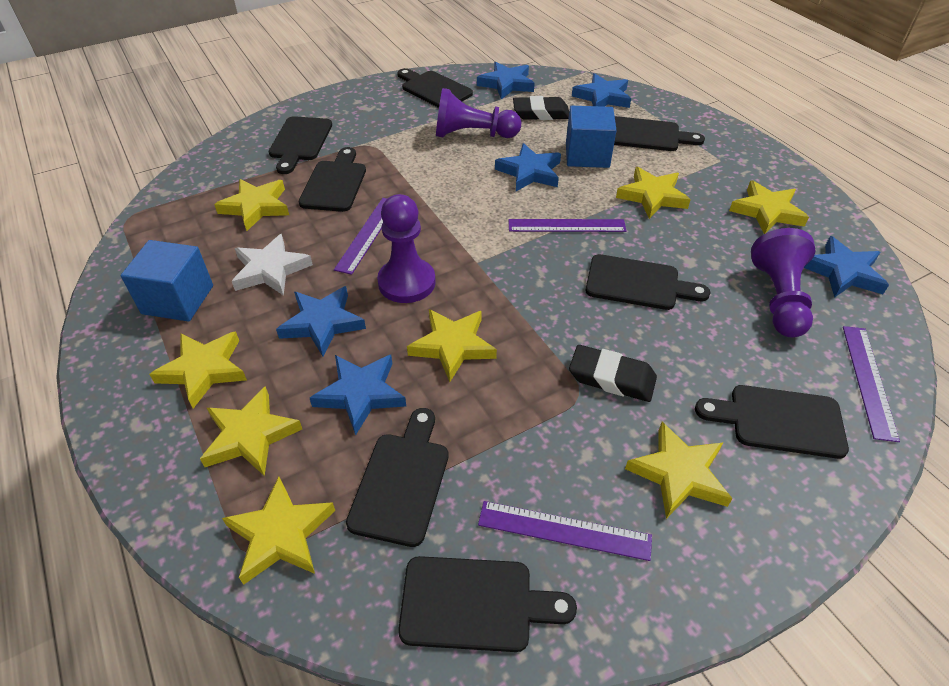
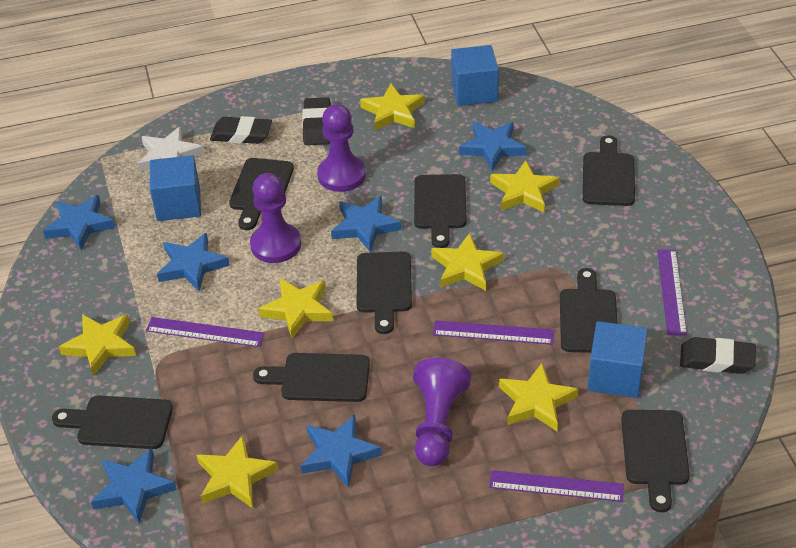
black eraser: [513,96,569,120] [569,345,657,402] = 2 -> [210,116,272,144] [302,97,331,145] [680,337,756,374] = 3
blue cube: [121,240,213,322] [566,106,617,168] = 2 -> [150,155,201,221] [451,45,499,106] [588,321,648,398] = 3
yellow star: [149,331,247,408] [200,386,302,476] [214,179,289,231] [222,477,335,585] [407,309,497,382] [616,167,691,219] [625,422,733,519] [729,180,809,234] = 8 -> [59,314,136,376] [196,435,278,508] [258,278,333,339] [360,84,425,131] [431,233,504,291] [490,160,559,212] [499,363,578,431] = 7

